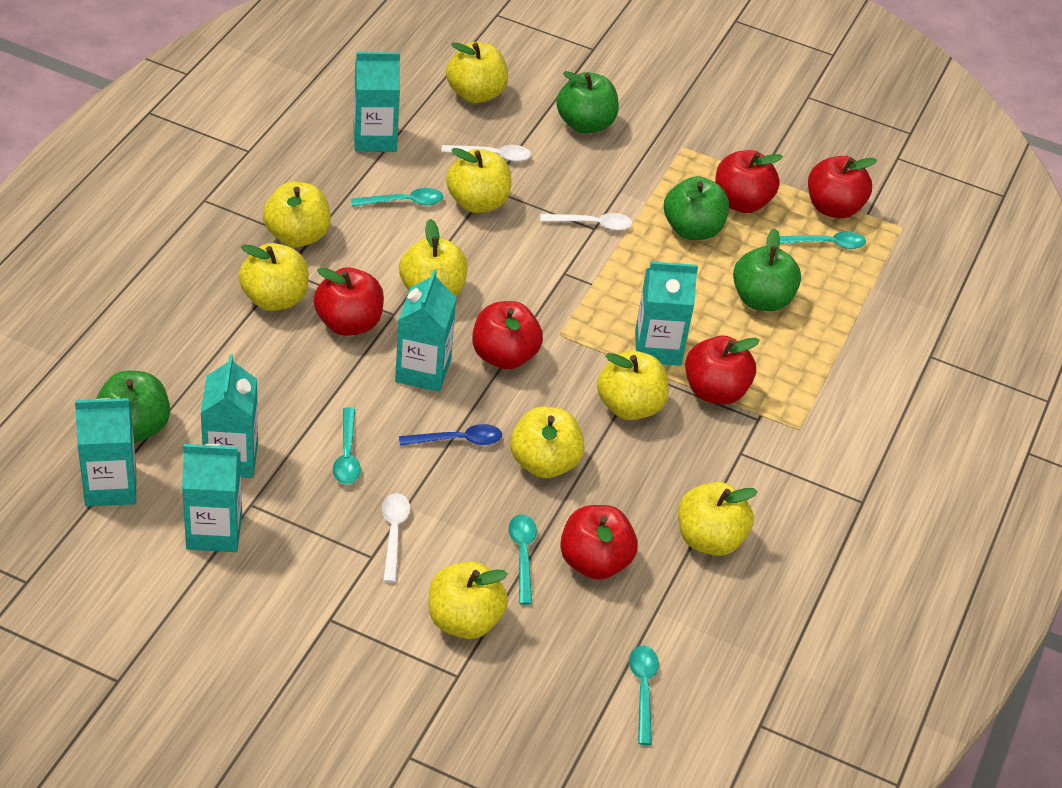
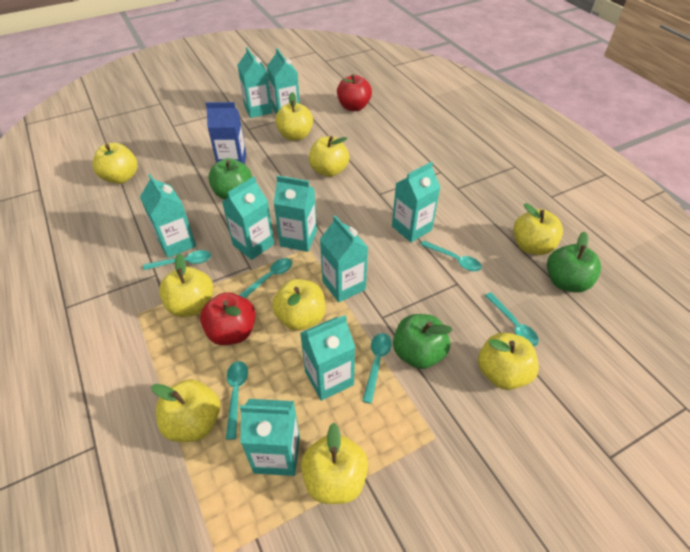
blue carton: none = 0 -> [206,102,246,164] = 1
blue spoon: [399,424,502,445] = 1 -> none = 0
green apple: [96,371,170,443] [556,71,619,134] [664,176,729,240] [733,228,801,311] = 4 -> [208,158,252,200] [393,314,452,369] [547,232,601,293] = 3
red apple: [314,268,384,336] [472,301,543,370] [560,505,638,580] [685,336,759,404] [715,150,783,213] [808,156,877,218] = 6 -> [200,292,256,345] [337,74,372,111] = 2
turquoise carton: [75,398,136,506] [182,444,242,552] [201,354,258,478] [353,52,400,152] [395,269,457,392] [635,261,698,366] = 6 -> [140,174,196,258] [222,177,274,260] [237,47,272,118] [240,399,300,476] [267,48,300,115] [273,175,317,252] [300,315,355,401] [320,215,368,303] [392,162,440,242] = 9
turquoise spoon: [333,407,361,484] [351,188,443,206] [508,514,537,605] [629,645,659,745] [780,231,866,249] = 5 -> [143,250,211,270] [226,361,248,440] [239,258,292,298] [362,333,392,404] [420,240,482,271] [485,292,539,346] = 6
white spoon: [382,493,410,583] [441,145,531,162] [540,213,632,231] = 3 -> none = 0

